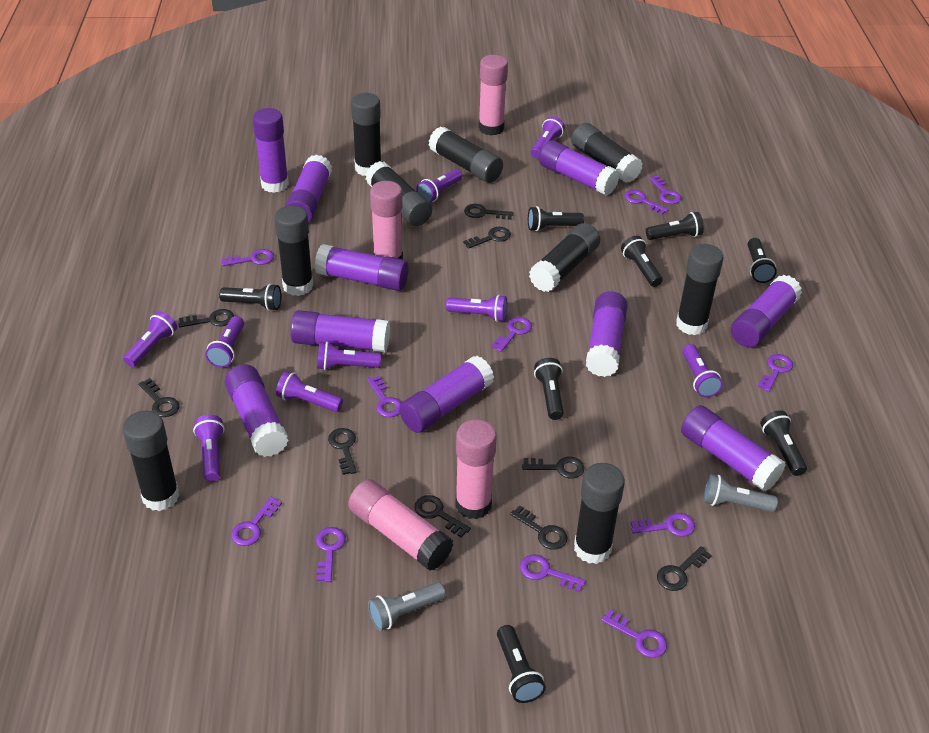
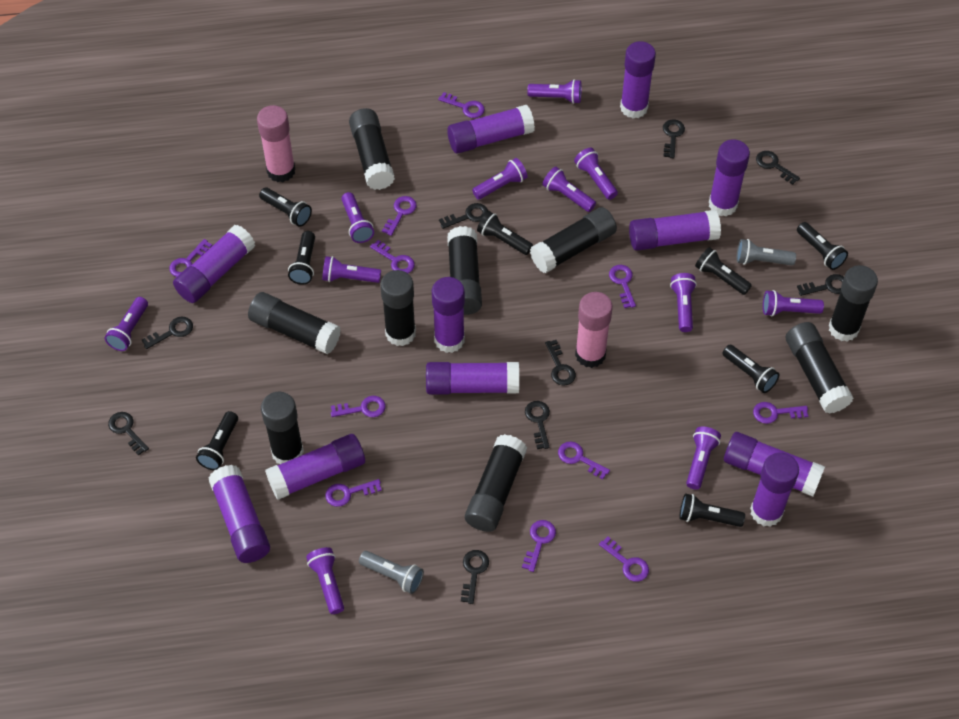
pink glue stick: [348,479,453,571] [370,181,403,259] [455,419,497,519] [478,55,508,135] = 4 -> [257,105,295,182] [575,292,613,368] = 2
purple flashlight: [123,311,177,367] [193,415,224,482] [205,316,244,368] [276,371,343,412] [317,342,381,370] [416,169,462,203] [446,295,507,322] [531,116,565,158] [683,344,723,397] = 9 -> [105,297,148,351] [306,547,344,614] [322,256,381,283] [341,192,374,243] [472,158,528,200] [527,79,582,104] [542,167,596,212] [574,148,618,200] [670,273,697,332] [686,426,721,490] [763,290,824,317] = 11
purple glue stick: [225,364,289,457] [252,108,289,193] [285,155,332,223] [290,310,390,352] [315,244,409,291] [399,356,494,433] [539,140,620,196] [586,291,628,377] [681,405,785,491] [731,275,802,347] = 10 -> [173,225,255,303] [208,465,270,563] [265,434,365,500] [426,362,519,394] [432,277,465,353] [447,105,535,153] [620,41,656,119] [629,210,721,251] [709,139,750,216] [724,432,825,497] [750,452,799,527] = 11

